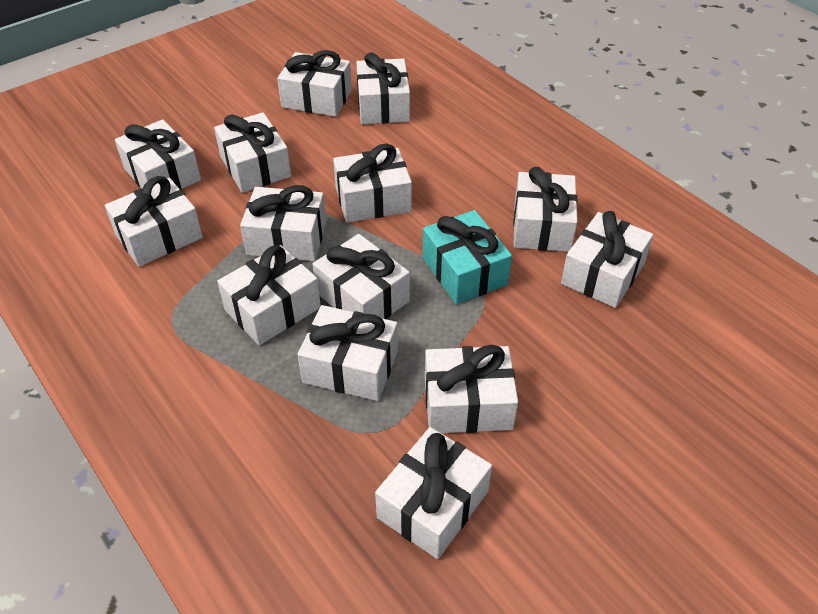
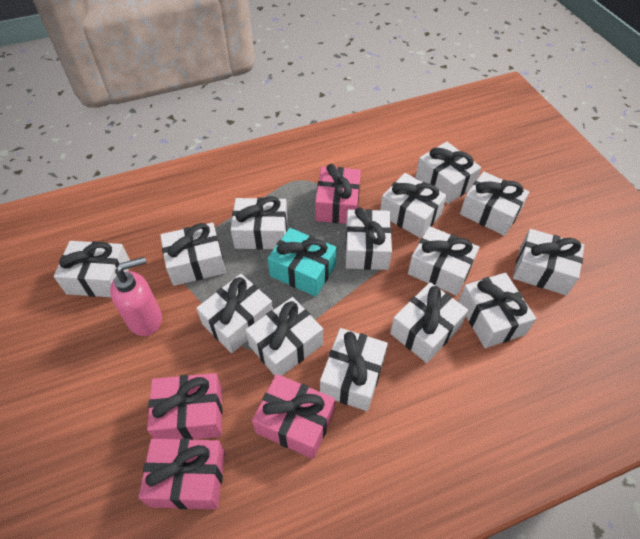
pink gift: none = 0 -> [139,438,225,509] [147,373,223,440] [252,374,335,459] [315,164,361,224] = 4
pink soap dispenser: none = 0 -> [110,257,162,336] = 1

